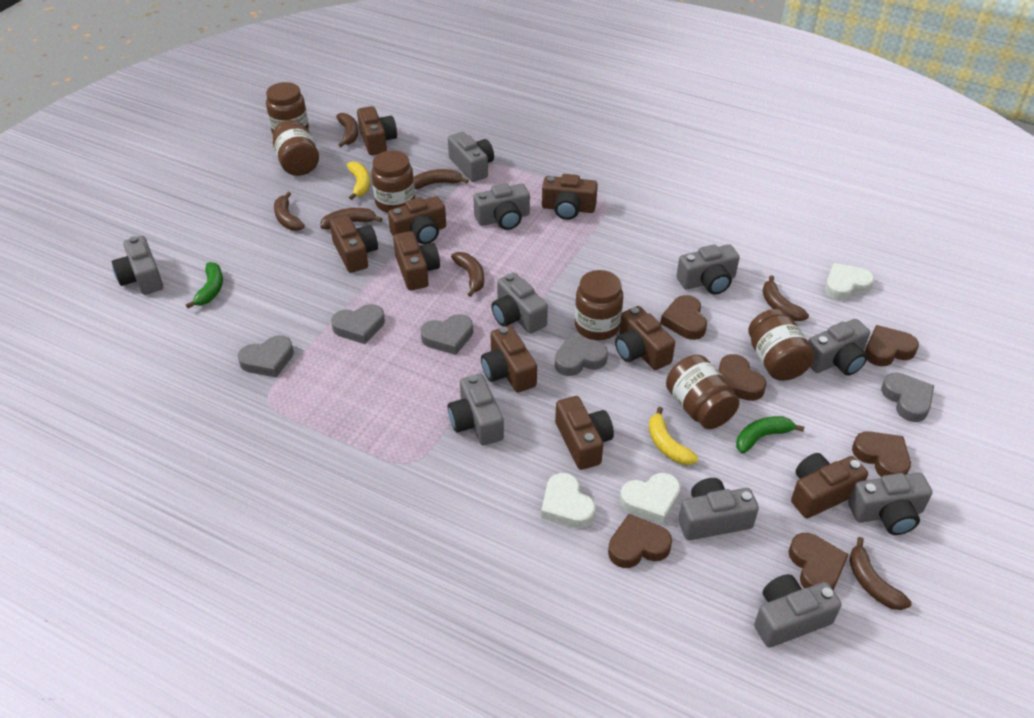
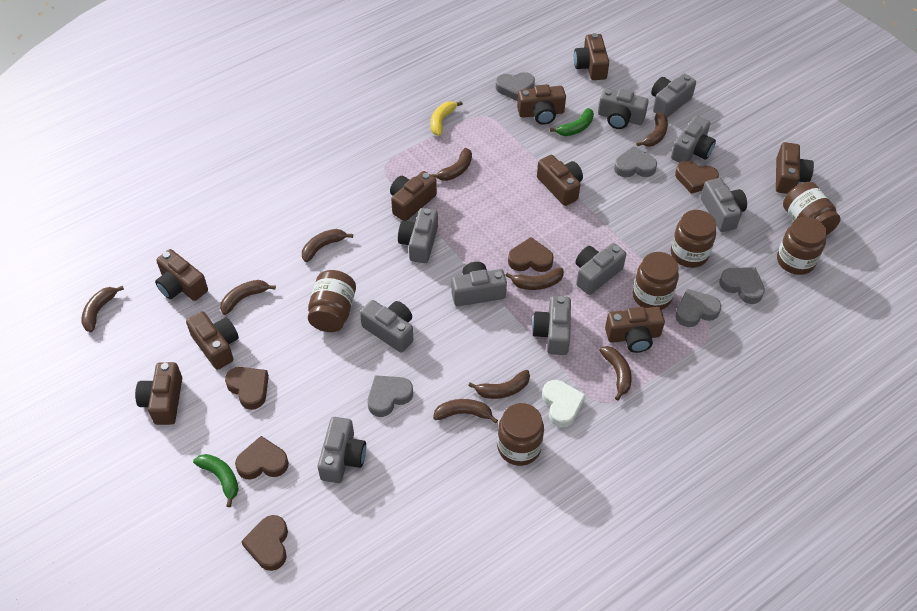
brown banana: [274,192,305,231] [321,208,382,229] [336,113,358,147] [414,169,469,189] [451,252,484,297] [763,275,809,321] [849,537,912,610] = 7 -> [81,286,124,332] [220,280,276,315] [302,229,353,262] [430,148,472,181] [433,399,498,424] [468,370,530,399] [505,268,564,290] [599,346,632,400] [636,112,668,147] = 9
brown heart: [608,514,672,568] [661,295,707,340] [719,354,766,401] [789,533,849,590] [852,431,911,477] [865,325,919,366] = 6 -> [225,367,269,410] [235,436,289,480] [241,515,288,571] [508,237,554,272] [675,161,719,194] = 5
white heart: [541,473,595,528] [620,473,681,524] [825,263,874,300] = 3 -> [542,380,585,427] = 1
yellow banana: [347,162,370,200] [649,407,698,465] = 2 -> [431,101,463,136] = 1

